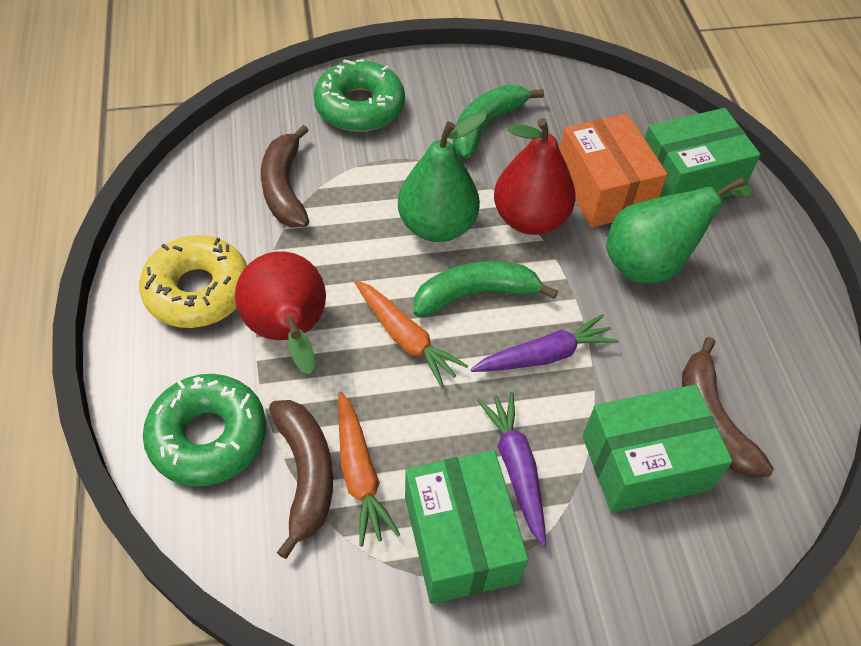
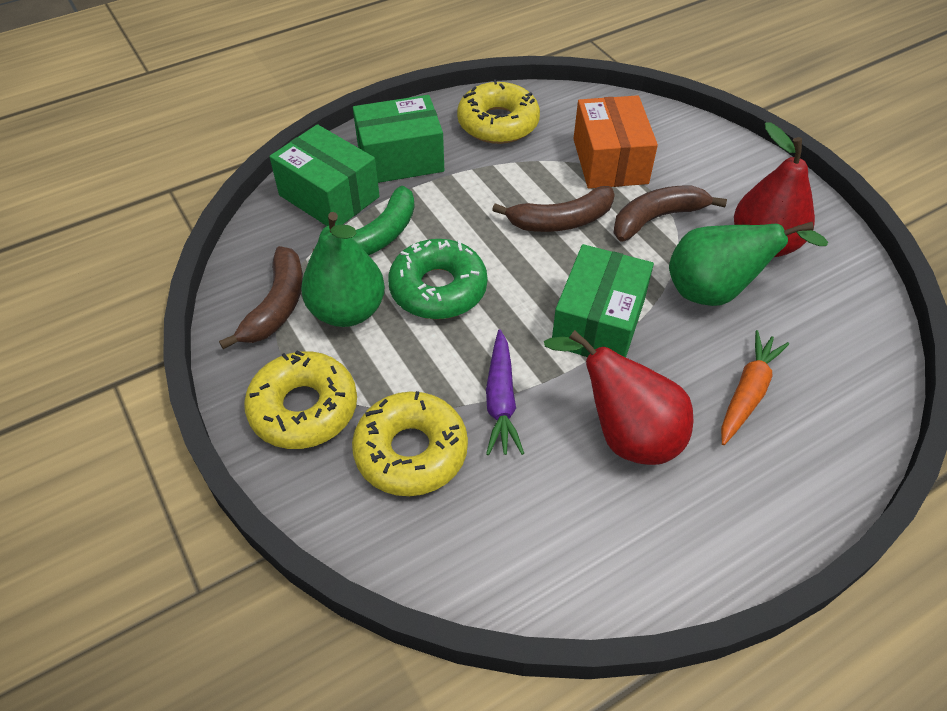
green banana: [414,261,558,317] [453,85,544,159] = 2 -> [313,186,415,255] = 1
green donut: [143,374,266,486] [314,59,405,132] = 2 -> [388,239,487,319] = 1
orange carrot: [338,391,401,547] [354,280,468,388] = 2 -> [721,330,789,445] = 1
purple carrot: [471,314,619,372] [477,391,546,547] = 2 -> [486,329,524,455] = 1
yellow donut: [139,235,247,328] = 1 -> [244,351,357,449] [352,391,468,496] [457,80,540,144] = 3

